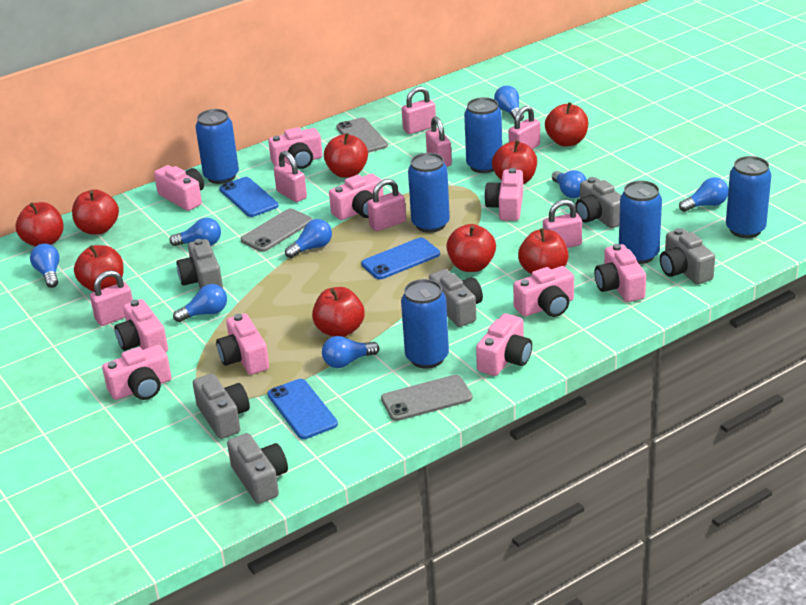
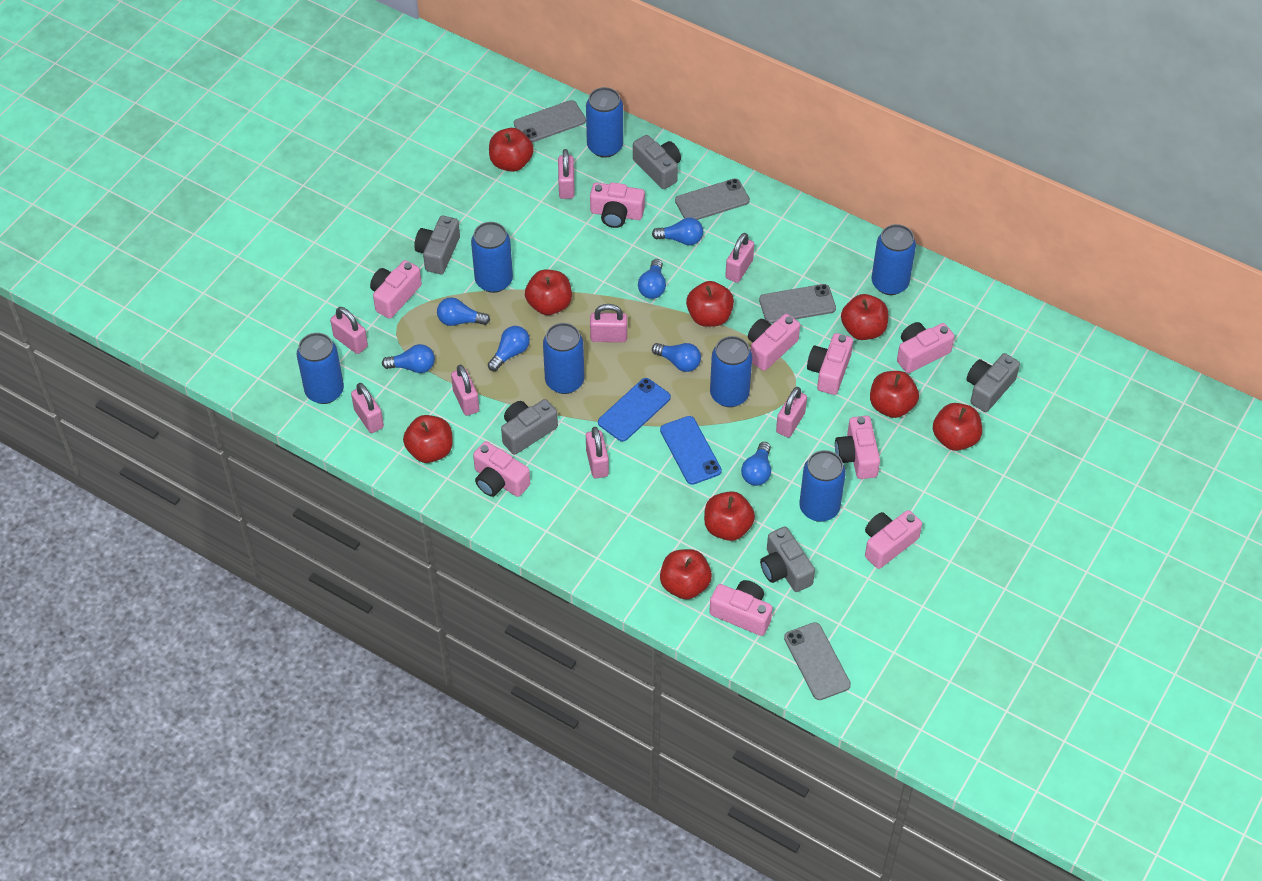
blue can: [195,109,239,184] [401,279,449,368] [408,153,450,233] [464,97,502,173] [619,180,662,264] [726,156,772,238] = 6 -> [297,333,344,404] [471,222,513,293] [543,323,584,394] [586,87,623,158] [710,336,752,407] [799,450,846,522] [872,224,916,295] = 7
blue light bulb: [30,244,60,288] [169,218,221,246] [173,284,227,322] [285,219,332,258] [322,336,379,368] [494,85,524,121] [552,170,587,198] [679,177,728,212] = 8 -> [382,344,435,373] [437,297,490,326] [488,326,530,371] [638,259,666,299] [652,218,703,245] [652,343,701,372] [741,442,771,486] = 7
blue phone: [219,177,279,217] [268,379,338,439] [361,238,440,280] = 3 -> [598,378,671,442] [660,416,722,485] = 2
grey camera: [176,239,223,289] [193,373,250,439] [227,433,288,504] [429,269,483,327] [575,177,621,228] [660,228,715,285] = 6 -> [414,216,460,274] [501,399,558,455] [633,135,681,189] [760,527,815,592] [967,353,1020,412] = 5
grey phone: [241,208,313,252] [336,118,388,153] [381,375,472,421] = 3 -> [514,100,586,143] [675,178,750,220] [759,284,836,324] [784,622,851,700] = 4
pink camera: [102,345,172,400] [114,299,168,352] [154,165,204,211] [216,313,269,375] [268,127,323,169] [329,173,384,220] [476,313,532,376] [484,168,523,221] [513,266,574,317] [594,244,646,302] = 10 -> [370,260,422,319] [473,441,530,497] [590,182,645,228] [709,580,773,636] [748,314,800,371] [807,333,853,395] [835,416,880,479] [865,510,922,569] [897,322,955,373] = 9
pink padlock: [90,270,133,326] [274,151,307,202] [367,179,406,231] [402,87,436,134] [426,117,452,167] [508,106,540,149] [543,200,582,248] = 7 -> [330,307,368,354] [351,383,384,433] [451,364,479,416] [558,149,575,199] [586,427,609,479] [590,304,627,342] [725,233,754,283] [776,387,807,438] = 8

